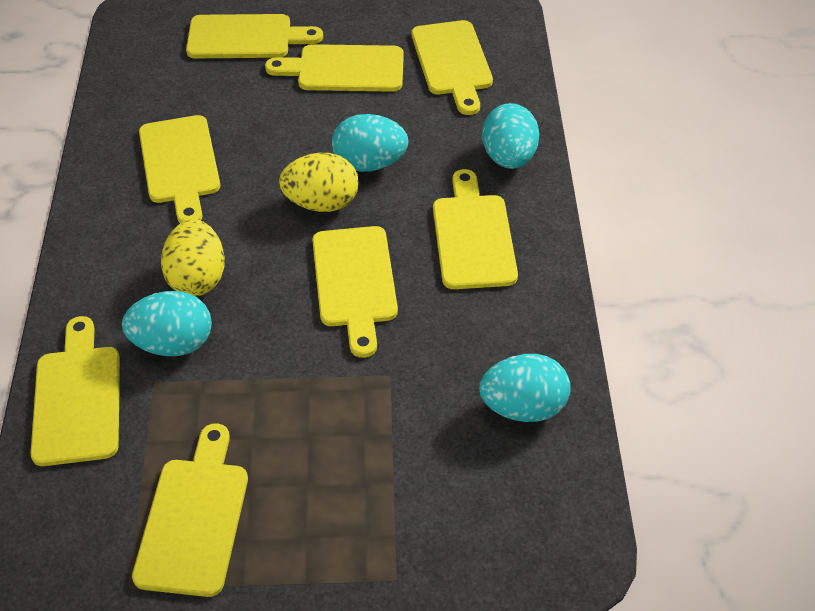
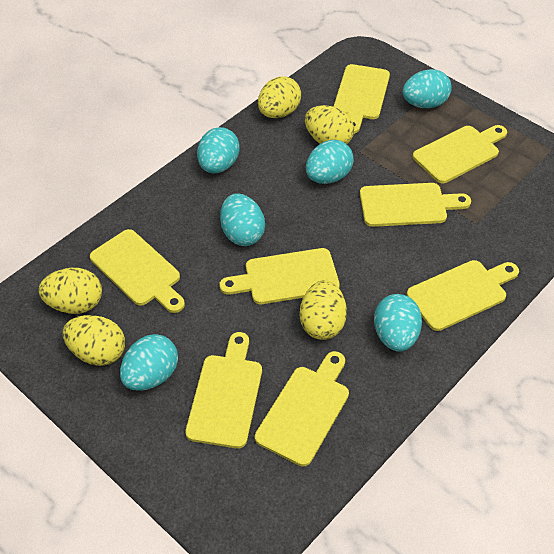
turquoise egg: [122,291,212,356] [332,114,409,172] [479,354,571,422] [482,103,539,169] = 4 -> [120,334,178,391] [197,127,240,174] [220,193,265,246] [306,140,354,184] [374,294,422,352] [402,69,452,108] = 6
yellow egg: [161,219,225,296] [279,153,359,212] = 2 -> [39,268,102,314] [63,315,125,366] [258,76,301,118] [300,280,347,340] [305,105,354,144] = 5

